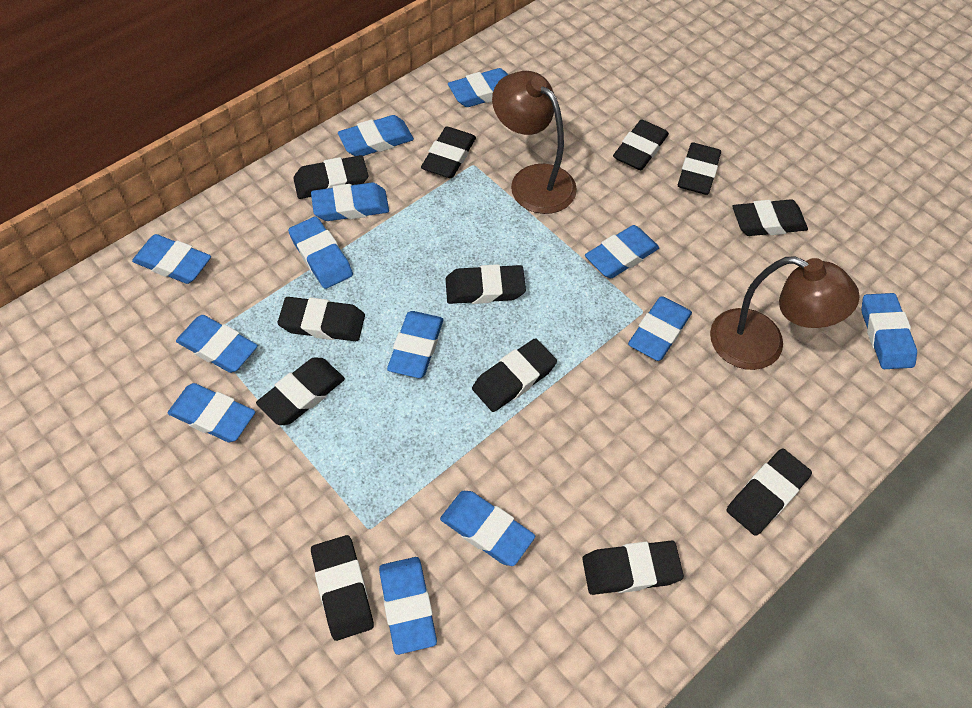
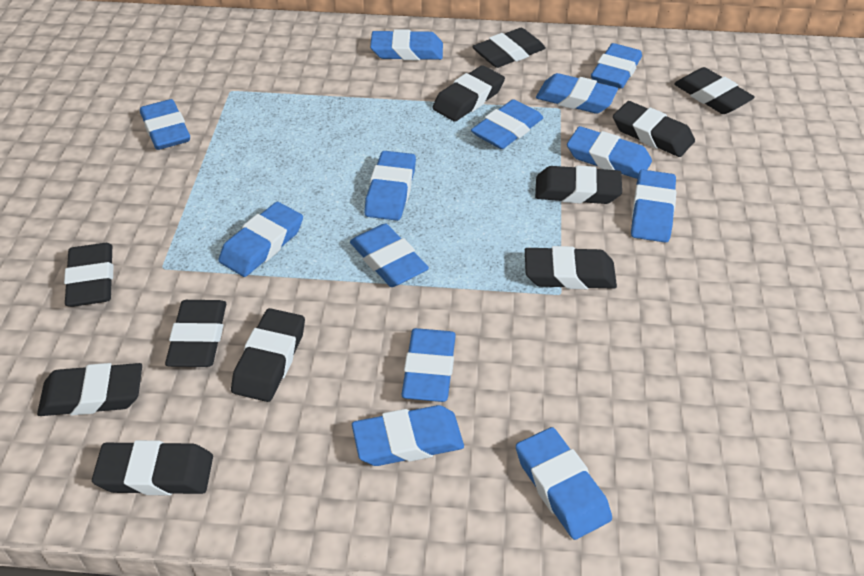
black eraser: [256,358,345,425] [278,297,365,341] [293,155,369,199] [311,535,374,641] [421,127,476,178] [446,264,526,304] [472,338,557,412] [582,540,684,595] [613,120,669,170] [678,143,721,195] [726,449,812,536] [732,199,808,236] = 12 -> [37,363,142,416] [64,243,113,307] [92,440,213,495] [165,300,226,367] [231,308,305,402] [432,65,505,122] [472,28,546,68] [525,246,617,289] [535,166,622,204] [613,101,695,157] [674,67,755,114] = 11
brown lamp: [492,71,577,214] [710,256,860,370] = 2 -> none = 0

